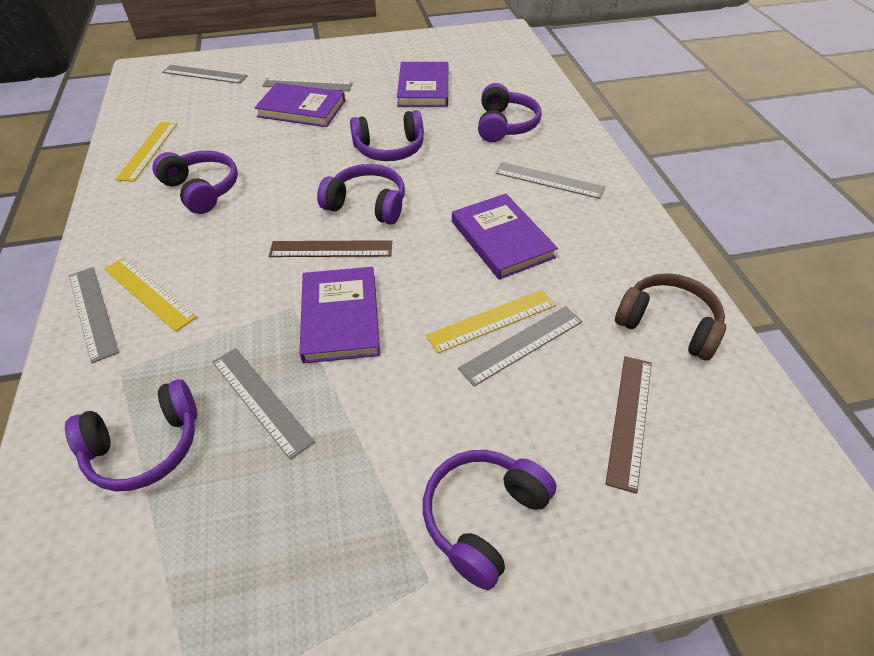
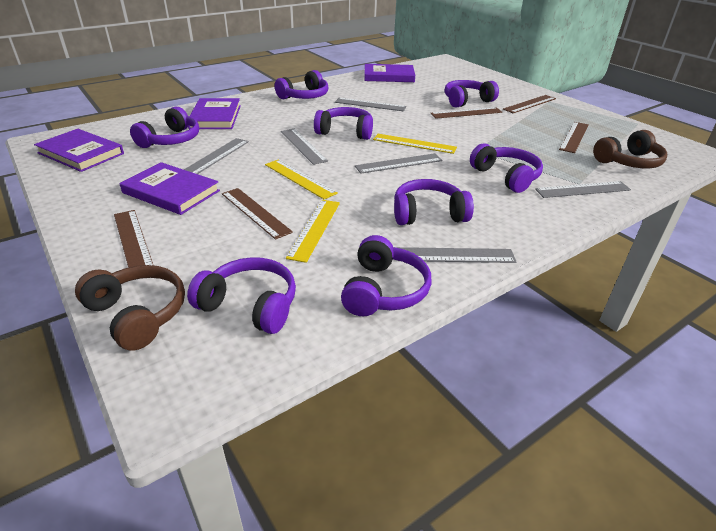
brown headphones: [615,273,726,361] = 1 -> [75,265,185,351] [593,130,667,168] = 2
brown ruler: [269,240,392,257] [606,356,652,494] = 2 -> [114,210,154,268] [222,188,293,240] [430,107,502,119] [503,95,556,113] [559,122,589,153] = 5
purple headphones: [65,379,197,492] [153,151,238,214] [317,164,405,225] [350,110,424,161] [423,450,556,590] [478,83,542,142] = 6 -> [130,106,199,148] [187,257,296,334] [275,70,328,99] [314,107,373,140] [341,235,432,316] [394,179,474,225] [445,80,499,108] [470,143,543,193] = 8

